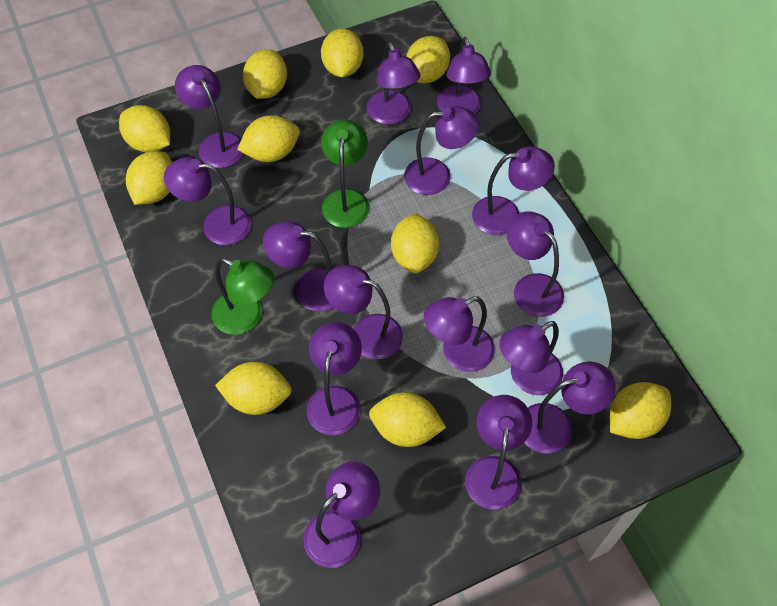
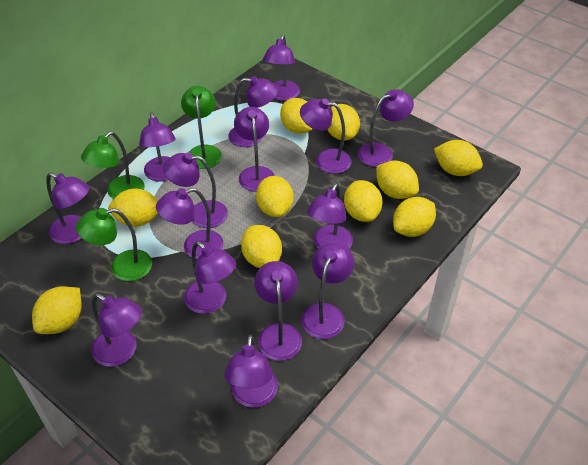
green lamp: [211,258,274,335] [321,119,369,228] = 2 -> [76,208,152,281] [81,132,145,199] [181,86,222,169] = 3

